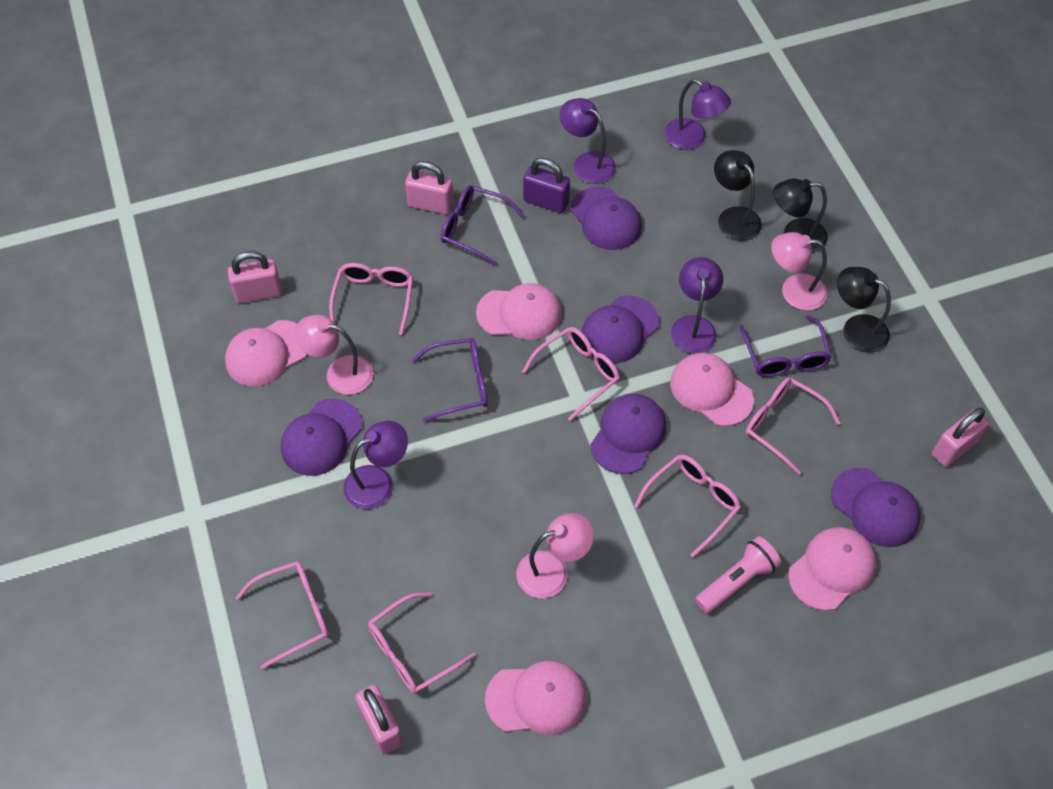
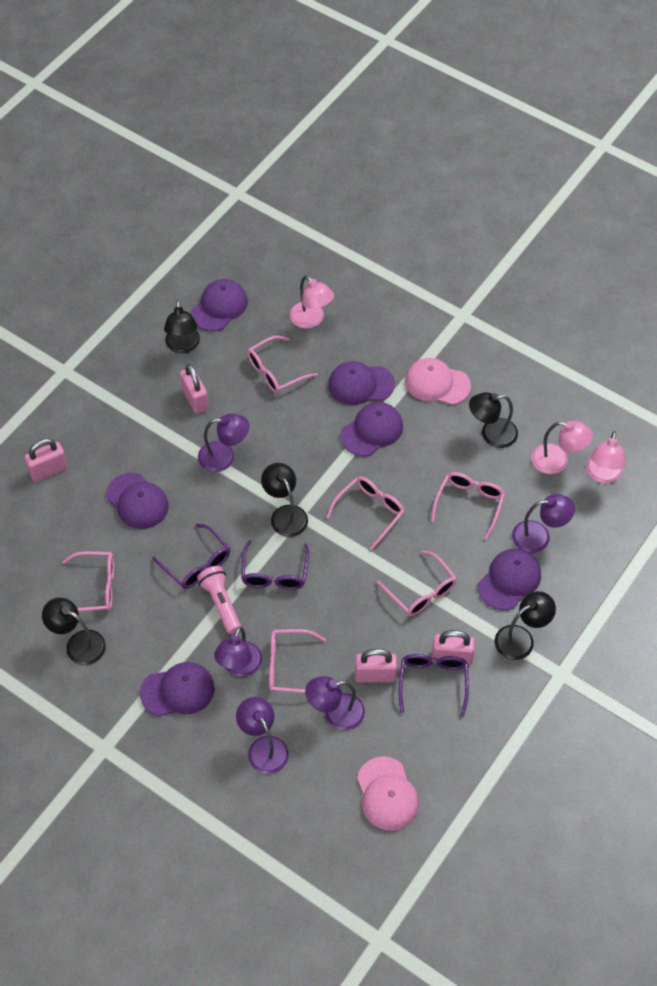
black lamp: [714,150,762,241] [773,178,828,253] [837,267,891,353] = 3 -> [42,598,106,665] [164,300,200,353] [261,463,308,537] [469,392,518,448] [495,591,556,660] = 5
pink cap: [225,320,307,386] [476,283,562,340] [485,660,587,735] [670,353,754,426] [788,527,876,611] = 5 -> [357,756,419,831] [405,358,471,405] = 2
purple cap: [281,398,362,476] [571,187,642,250] [581,295,659,363] [590,394,666,474] [831,468,921,547] = 5 -> [106,472,169,529] [140,662,215,716] [191,279,248,331] [328,361,395,405] [340,402,403,456] [478,549,541,610] = 6
purple lamp: [343,421,408,509] [560,98,616,184] [664,79,731,149] [671,257,723,354] = 4 -> [198,414,249,472] [214,627,262,677] [236,697,289,774] [305,676,365,730] [512,494,575,553] = 5
purple padlock: [523,158,570,213] = 1 -> none = 0

